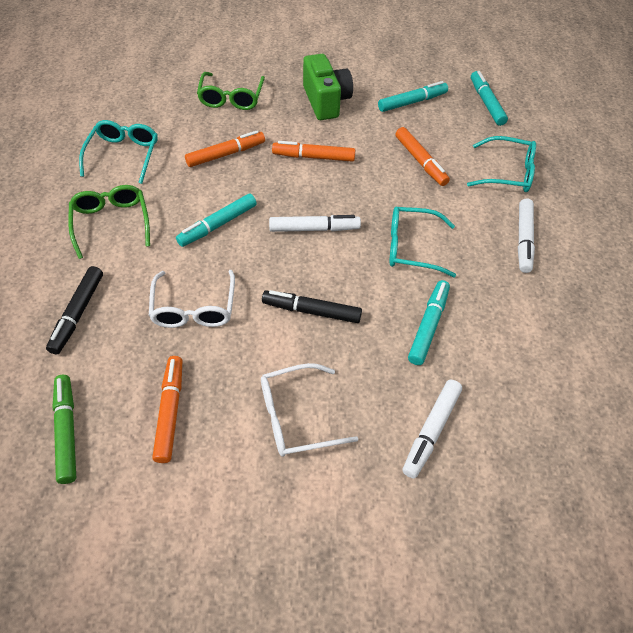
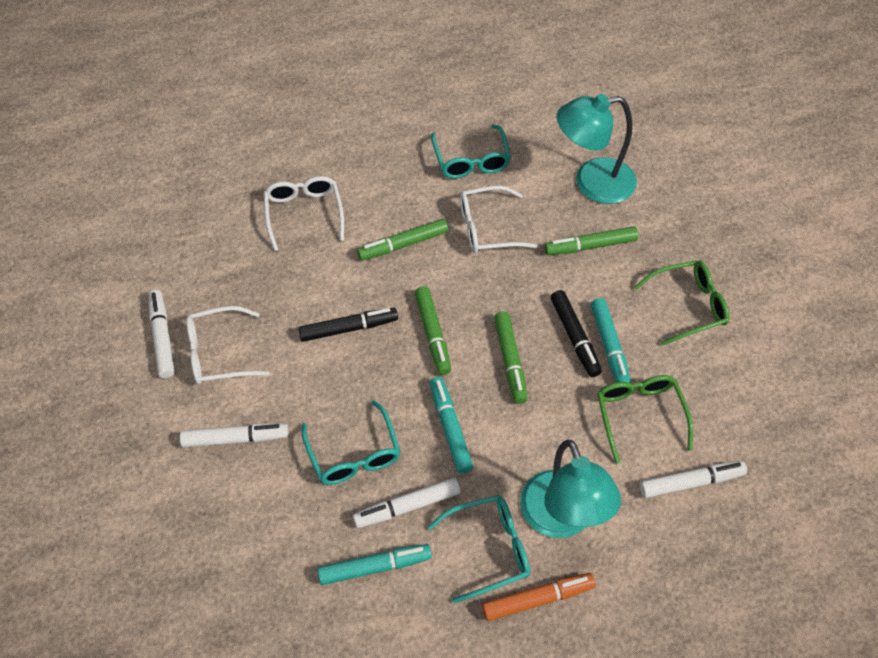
green camera: [303,54,353,120] = 1 -> none = 0
green marker: [52,375,76,484] = 1 -> [357,219,448,261] [415,286,451,375] [494,312,528,404] [544,226,638,255] = 4
orange marker: [152,356,183,463] [185,131,265,167] [272,141,355,162] [395,127,450,186] = 4 -> [482,573,596,621] = 1
turquoise lamp: none = 0 -> [520,440,621,538] [557,94,637,204] = 2
turquoise marker: [176,194,257,247] [378,81,448,112] [408,280,450,365] [471,71,508,126] = 4 -> [318,544,432,585] [430,377,473,474] [591,298,631,383] = 3
white glasses: [149,270,235,328] [261,363,358,457] = 2 -> [186,306,270,384] [264,176,344,251] [460,186,538,254] = 3
white marker: [269,215,361,232] [403,380,462,478] [518,199,535,273] = 3 -> [148,290,175,378] [180,423,288,448] [353,478,461,528] [640,461,747,498] = 4

